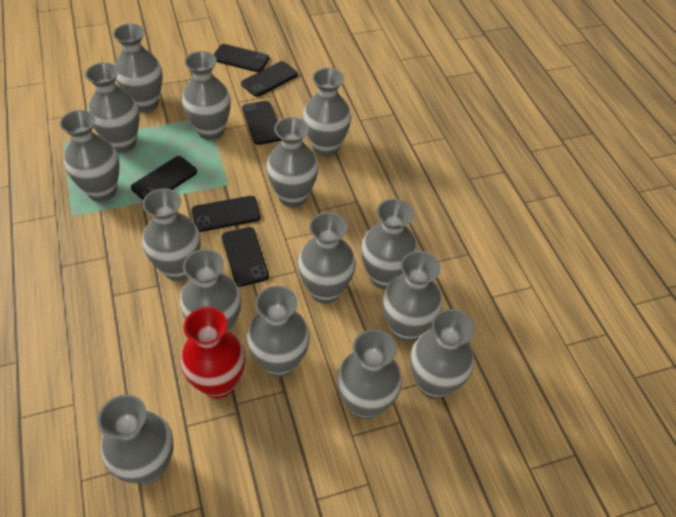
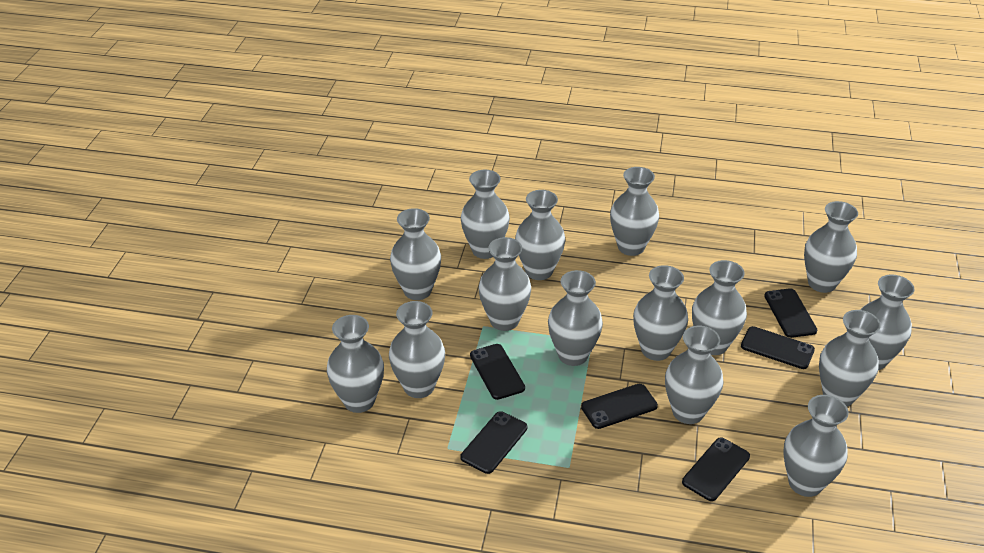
red vase: [180,307,245,399] = 1 -> none = 0

